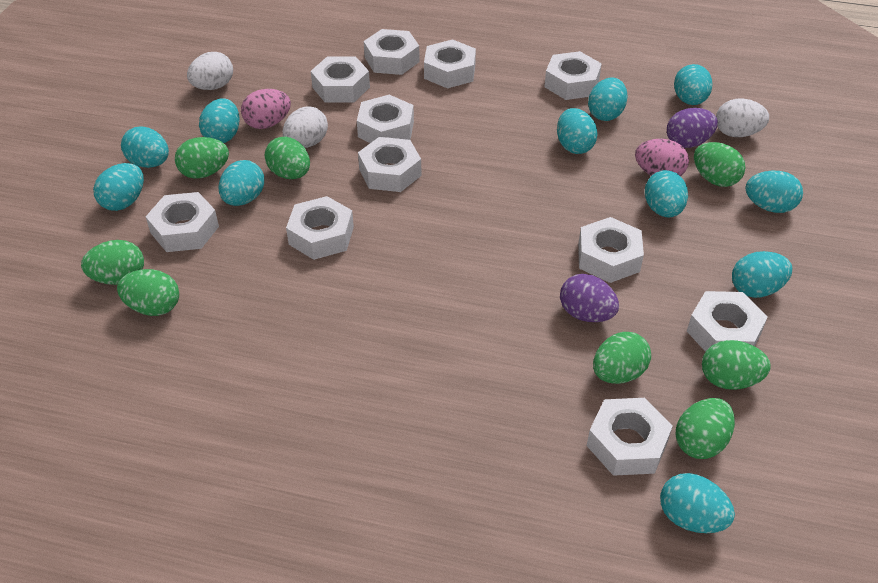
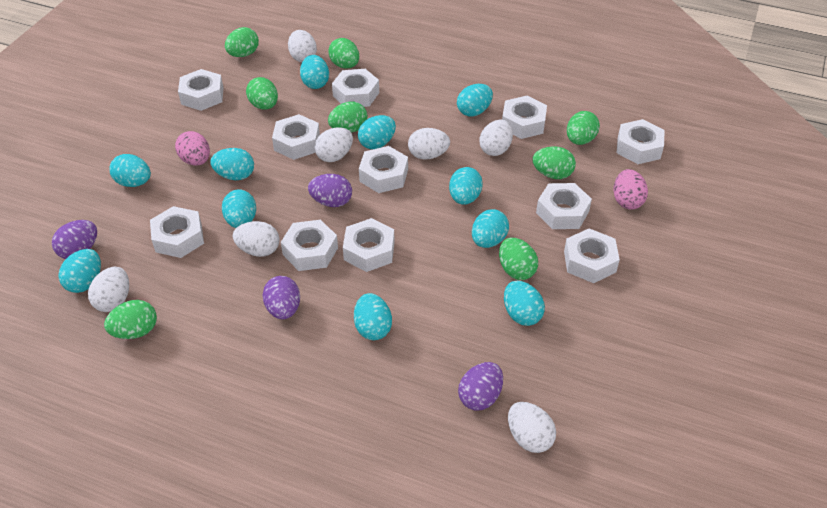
purple egg: [560,274,619,322] [667,108,718,148] = 2 -> [52,220,97,259] [263,276,300,319] [308,174,352,207] [458,362,503,411] = 4
white egg: [187,52,233,90] [283,106,328,148] [716,99,769,137] = 3 -> [88,267,129,312] [233,221,280,257] [288,30,317,62] [315,127,353,162] [408,128,450,160] [480,120,513,156] [508,402,556,453] = 7

